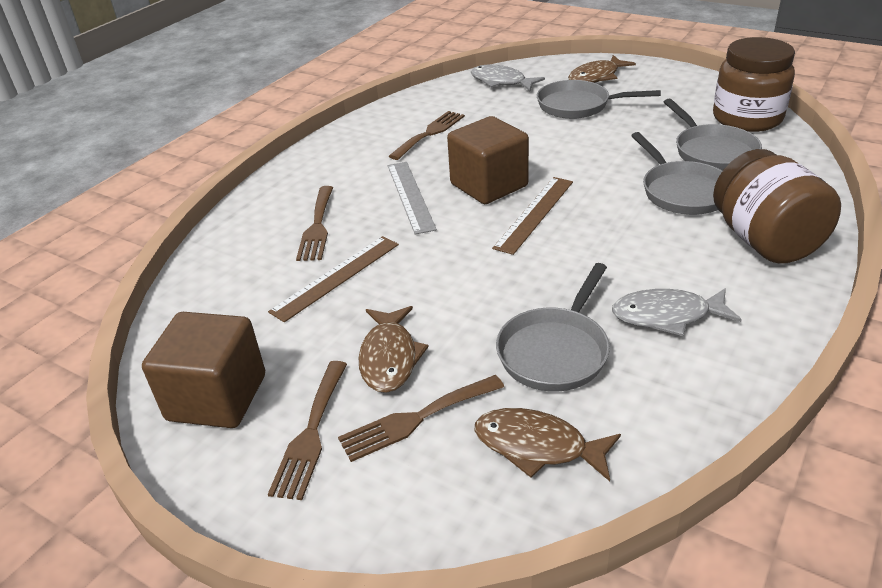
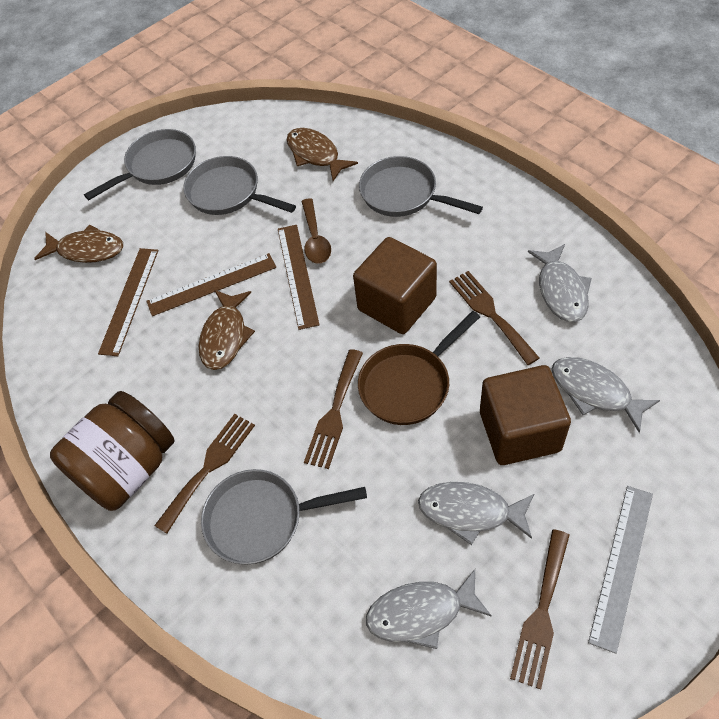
brown jar: [713,37,795,132] [713,149,841,264] = 2 -> [50,391,175,511] = 1
brown pan: none = 0 -> [358,311,480,425] = 1
brown ruler: [268,236,399,322] [492,177,573,255] = 2 -> [98,248,158,356] [146,253,276,316] [278,225,320,330] = 3
brown spoon: none = 0 -> [301,198,331,264] = 1
grey fish: [471,65,545,91] [612,288,742,336] = 2 -> [366,569,492,649] [418,482,534,545] [528,244,592,322] [552,357,660,433] = 4

